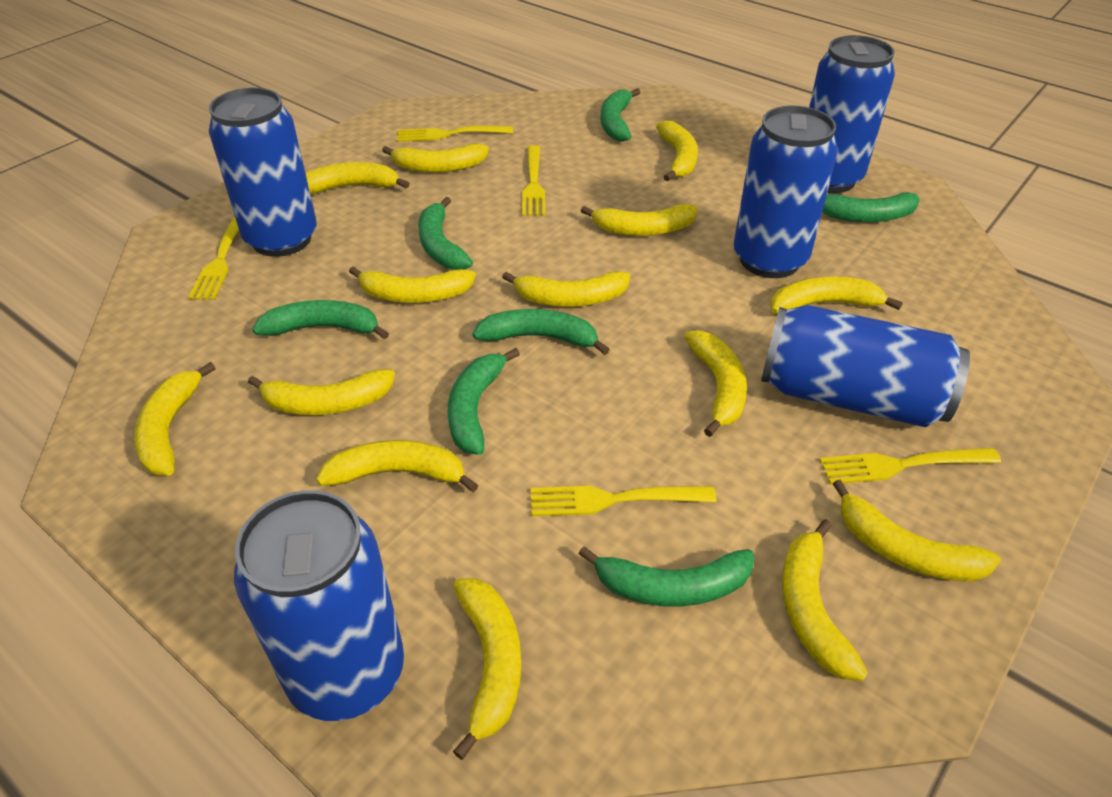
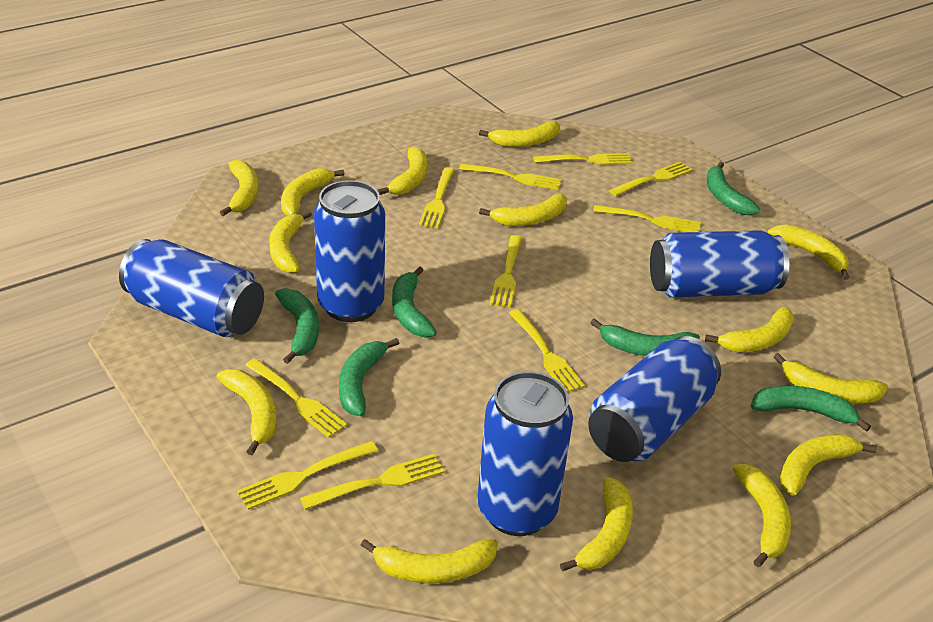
green banana: [252,300,389,340] [418,197,473,270] [448,348,520,455] [473,309,610,355] [579,546,754,607] [601,88,641,142] [822,192,920,222] = 7 -> [275,288,319,364] [339,338,399,416] [392,267,437,338] [590,318,700,356] [707,162,760,215] [751,386,871,432] = 6
yellow fork: [188,215,239,300] [397,126,513,142] [522,145,545,216] [531,486,717,516] [820,448,1001,484] = 5 -> [237,441,378,510] [245,358,347,438] [300,454,444,510] [419,167,455,228] [459,163,562,190] [489,235,522,308] [509,309,585,392] [533,153,633,165] [593,205,701,232] [609,162,693,196] = 10

